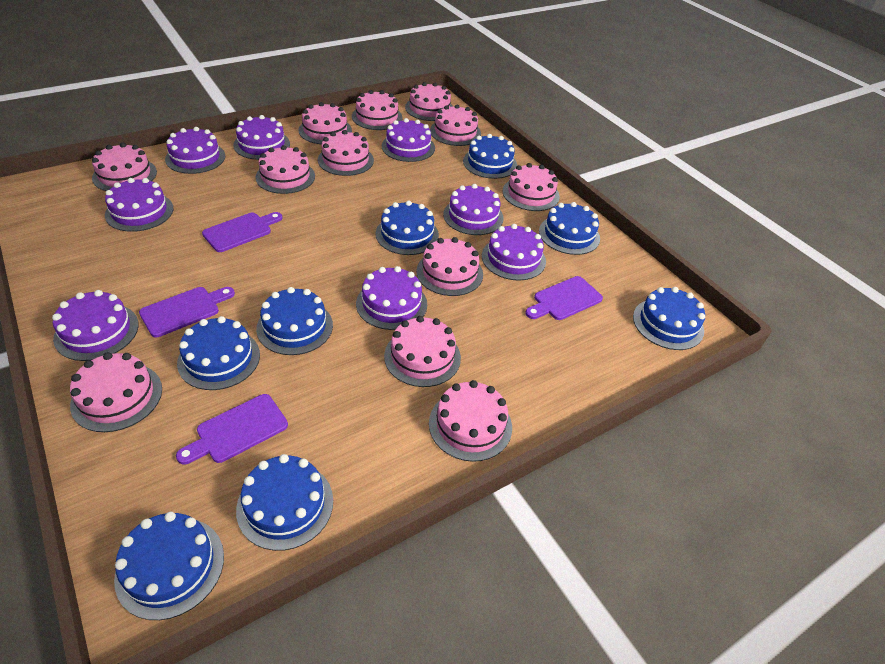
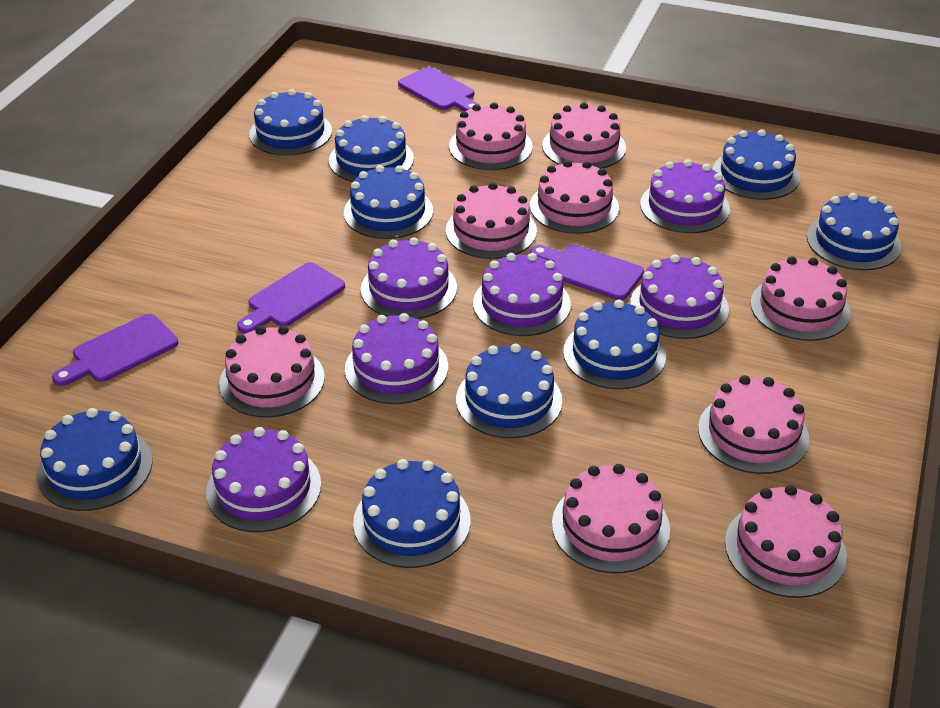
blue cake: [114,512,224,620] [177,316,260,390] [236,454,333,551] [256,287,333,355] [375,201,439,255] [463,134,517,179] [539,202,600,255] [633,287,705,350] = 8 -> [37,408,152,511] [249,89,332,156] [329,115,414,182] [344,165,433,239] [353,459,471,568] [456,344,562,438] [563,300,666,389] [713,129,800,200] [807,193,902,270] = 9
pink cake: [70,352,162,432] [92,143,157,191] [255,145,315,194] [299,102,352,144] [318,130,374,176] [352,90,402,130] [384,316,461,387] [405,82,453,121] [416,237,483,296] [429,380,512,462] [430,105,481,146] [503,163,560,211] = 12 -> [219,326,325,418] [446,182,537,259] [449,102,533,170] [530,160,619,234] [542,102,626,169] [552,464,670,573] [698,375,809,474] [725,485,847,598] [750,256,851,341] = 9
purple cake: [52,290,139,361] [105,178,174,232] [165,127,225,174] [233,115,290,160] [356,266,427,330] [382,118,435,162] [443,184,504,235] [482,224,546,281] = 8 -> [206,427,321,532] [345,313,448,404] [361,237,457,319] [473,253,571,336] [630,254,729,339] [640,159,730,233] = 6

